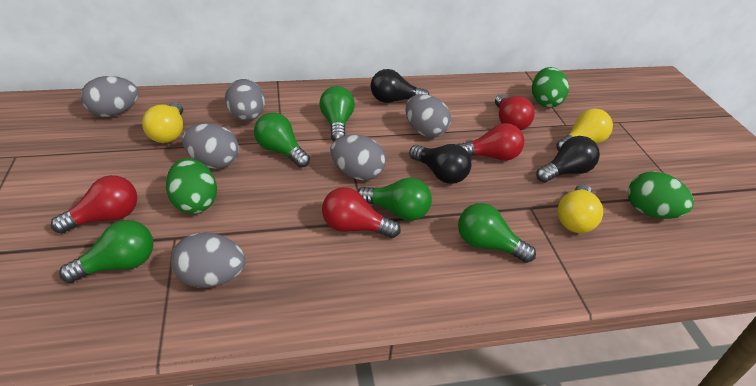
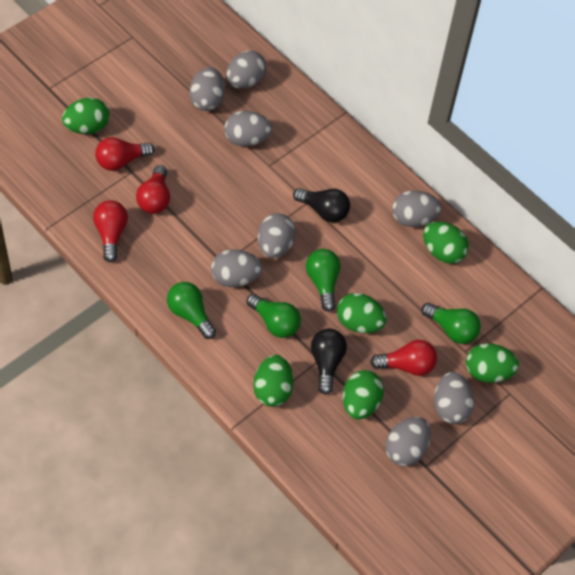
black light bulb: [371,69,430,103] [409,144,472,184] [536,136,600,183] = 3 -> [293,188,350,222] [311,329,347,395] = 2
green egg: [166,158,217,214] [532,67,569,107] [628,171,694,219] = 3 -> [62,98,110,134] [253,355,294,407] [337,293,387,333] [343,370,384,420] [423,222,469,264] [466,343,519,383] = 6
green light bulb: [59,220,153,283] [254,113,310,168] [320,86,355,141] [357,178,432,221] [458,203,536,263] = 5 -> [167,282,216,339] [247,294,301,338] [306,249,341,312] [421,303,481,344] = 4
grey egg: [81,76,139,117] [171,232,246,288] [182,123,239,169] [225,79,265,121] [330,135,386,181] [406,94,451,138] = 6 -> [190,67,225,111] [211,249,262,287] [224,111,272,147] [226,51,267,89] [258,213,296,258] [385,417,431,466] [392,190,441,227] [434,372,474,424] = 8
yellow light bulb: [142,102,183,143] [556,109,613,151] [557,184,603,233] = 3 -> none = 0

